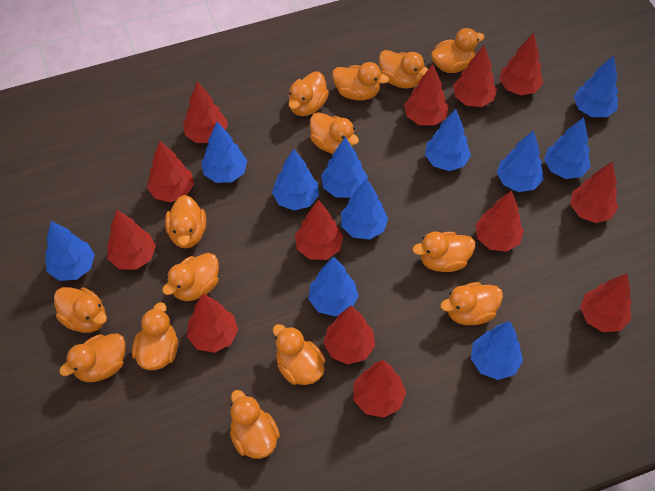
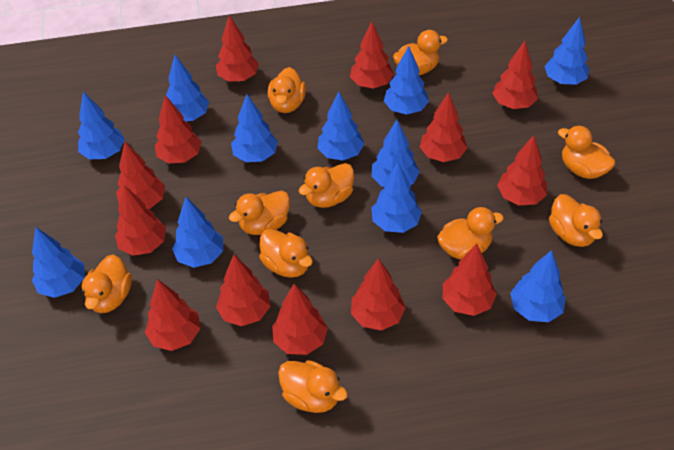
orange duck: [54,287,107,333] [59,333,125,382] [132,302,178,370] [162,253,219,301] [165,195,206,248] [230,390,280,459] [273,324,325,385] [289,72,329,116] [310,112,359,154] [332,62,389,101] [379,50,428,88] [412,232,475,272] [431,28,485,73] [440,282,503,325] = 14 -> [82,254,132,313] [229,190,290,235] [259,229,313,278] [268,67,306,113] [278,360,348,413] [299,163,354,208] [393,30,448,75] [437,207,504,260] [549,194,603,247] [558,126,616,179] = 10

